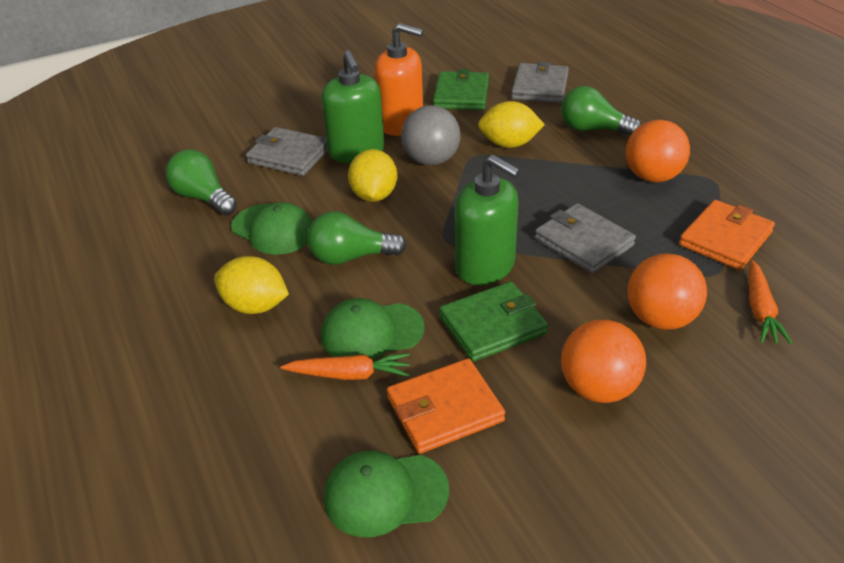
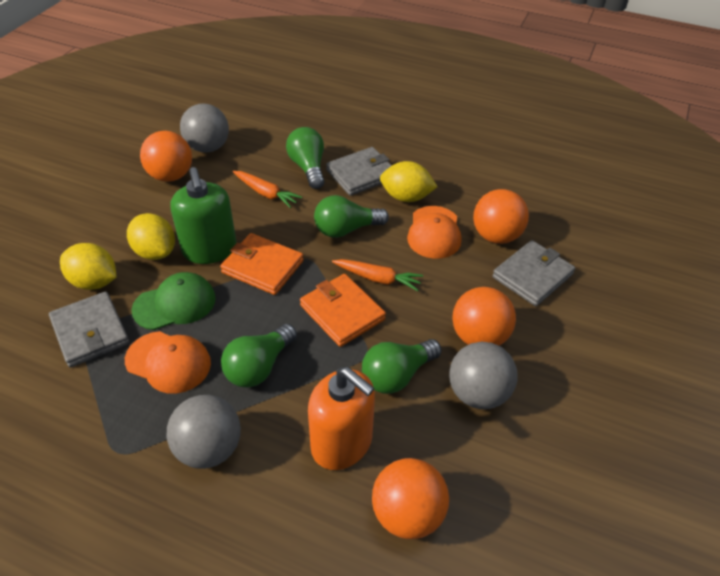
green cap: [231,202,312,255] [321,298,425,360] [324,451,449,537] = 3 -> [131,272,216,330] = 1
green light bulb: [166,149,237,215] [307,211,407,265] [561,86,641,136] = 3 -> [221,324,297,388] [286,127,325,189] [314,195,389,238] [362,339,441,394] = 4
green soap dispenser: [321,50,384,163] [455,155,521,285] = 2 -> [171,167,237,264] = 1
green wallet: [433,69,489,110] [439,282,548,362] = 2 -> none = 0
grey ball: [401,105,461,165] = 1 -> [167,395,241,469] [180,103,229,153] [449,342,518,409] = 3
orange ball: [561,320,646,403] [626,120,690,182] [627,253,707,330] = 3 -> [140,131,192,182] [372,458,449,539] [453,287,516,346] [473,189,529,244] = 4
orange cap: none = 0 -> [125,331,211,394] [407,206,461,259] = 2

